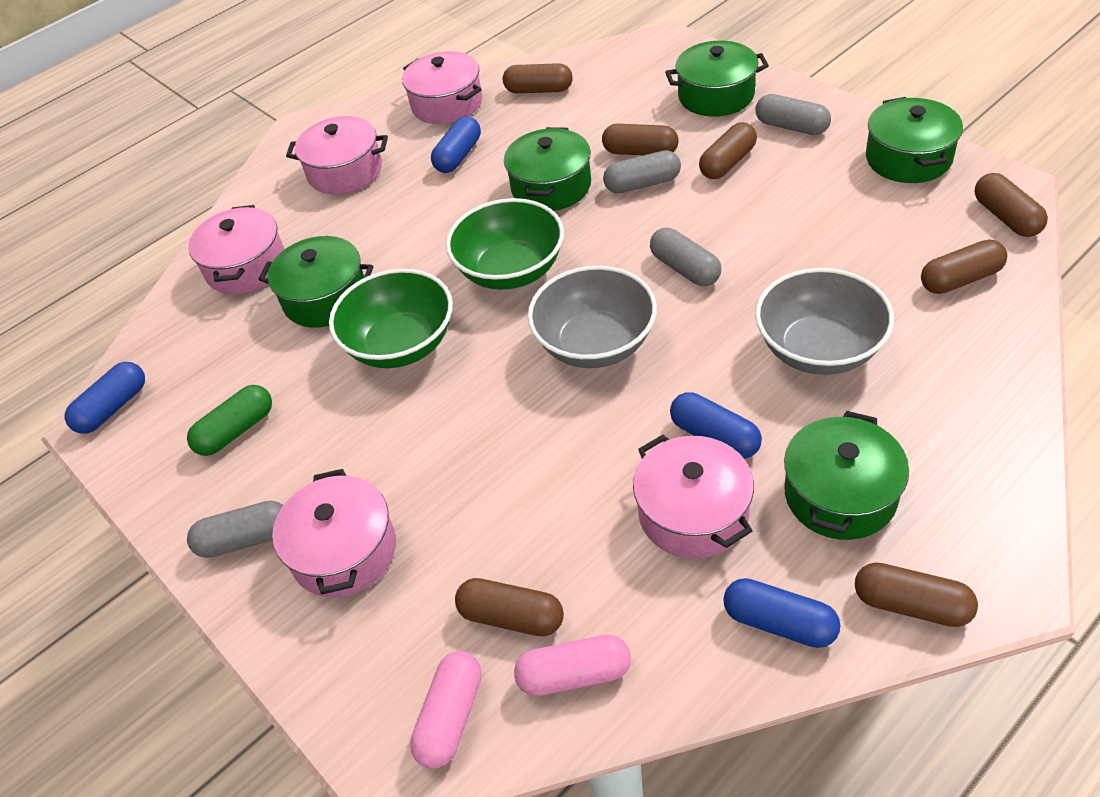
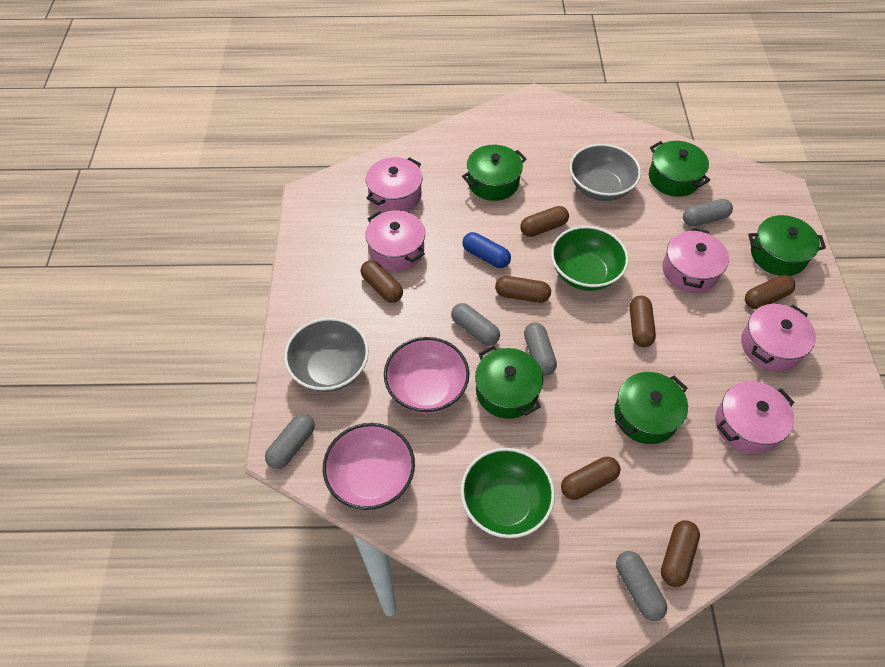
blue capsule: [65,362,145,434] [431,116,481,173] [670,392,762,459] [723,578,840,648] = 4 -> [462,232,511,268] = 1
green capsule: [187,385,272,456] = 1 -> none = 0
grey capsule: [187,501,283,558] [603,150,681,194] [650,228,721,286] [755,94,831,135] = 4 -> [265,414,315,469] [451,303,500,346] [524,322,557,376] [616,551,667,621] [683,199,733,226] = 5
pink bowl: none = 0 -> [323,423,415,510] [384,337,469,413] = 2
pink capsule: [410,651,482,769] [514,635,631,696] = 2 -> none = 0

